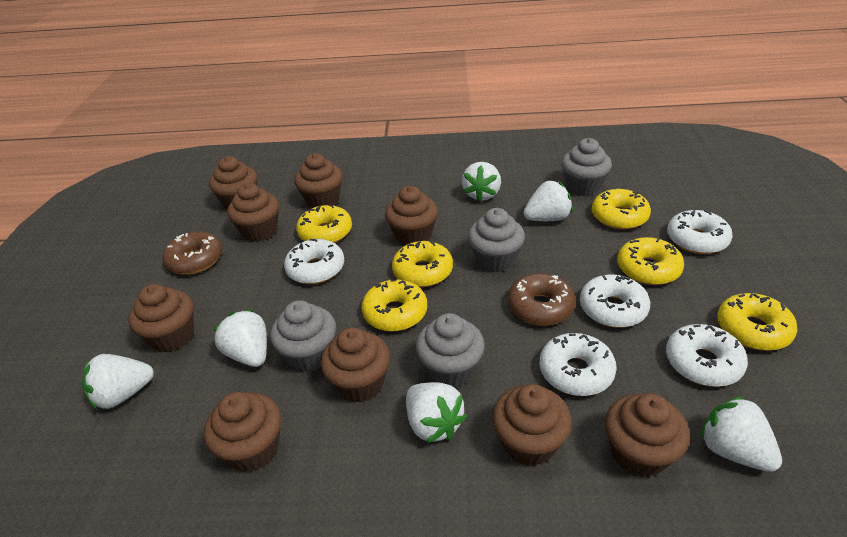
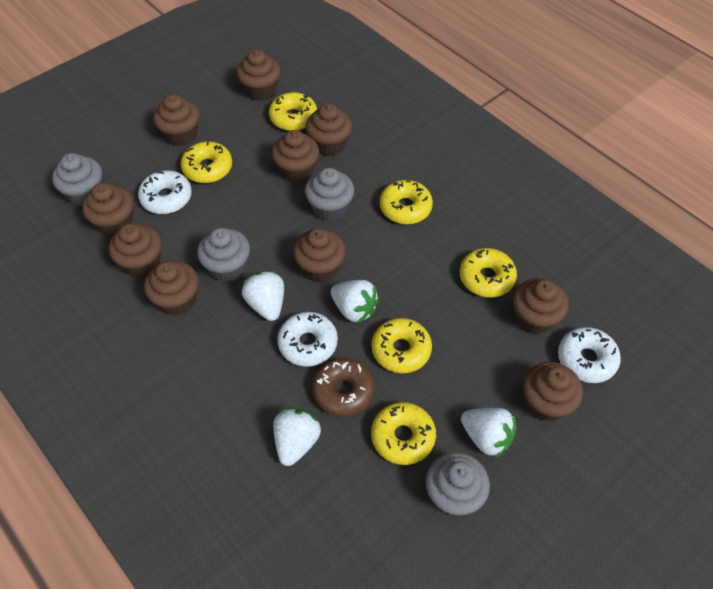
brown cupcake: [128,284,194,353] [204,392,281,472] [209,156,257,210] [227,183,279,242] [294,154,343,208] [321,328,390,403] [385,186,438,245] [492,384,572,466] [605,393,690,478] = 9 -> [82,183,134,236] [109,223,162,277] [144,261,199,316] [153,94,200,146] [236,50,280,101] [272,130,319,183] [293,228,346,282] [306,104,352,156] [513,278,569,334] [523,362,583,421] = 10
brown donut: [162,231,222,275] [508,273,576,326] = 2 -> [312,358,375,417] = 1
white donut: [284,239,344,284] [539,333,617,396] [580,275,650,328] [666,324,748,387] [667,210,733,254] = 5 -> [138,170,192,214] [277,312,338,367] [558,327,621,383] = 3
white strawberry: [82,354,154,410] [213,309,267,367] [406,382,467,443] [462,162,501,202] [524,181,573,221] [700,396,782,472] = 6 -> [242,271,284,321] [273,408,321,466] [331,280,379,323] [461,408,517,458] = 4

